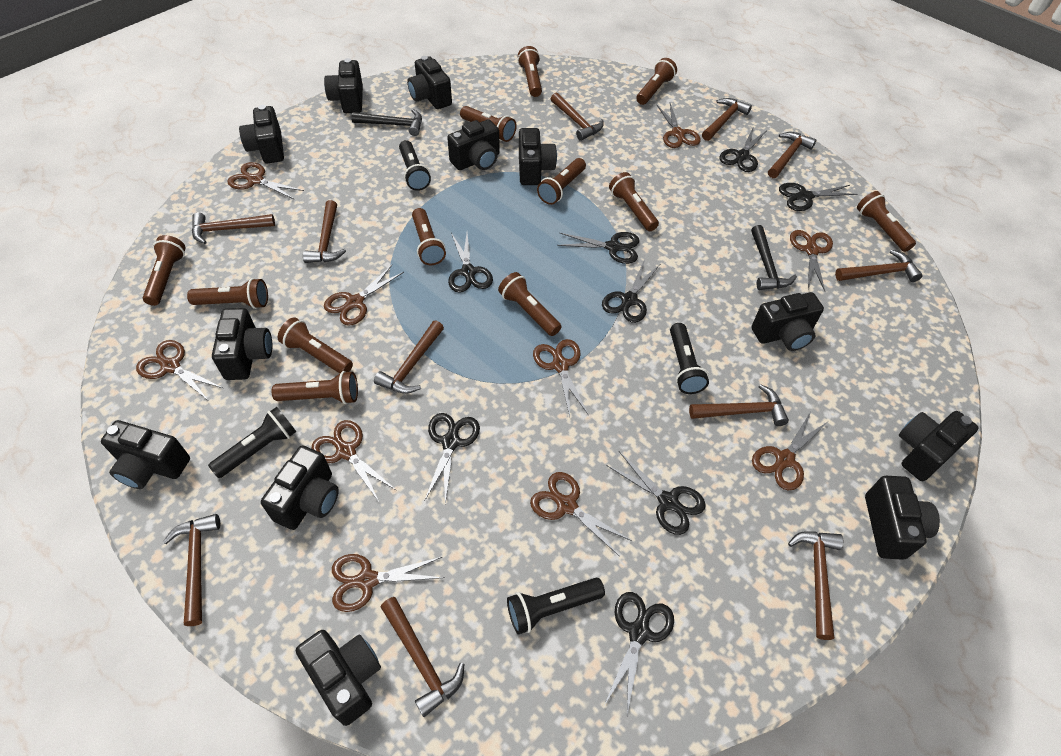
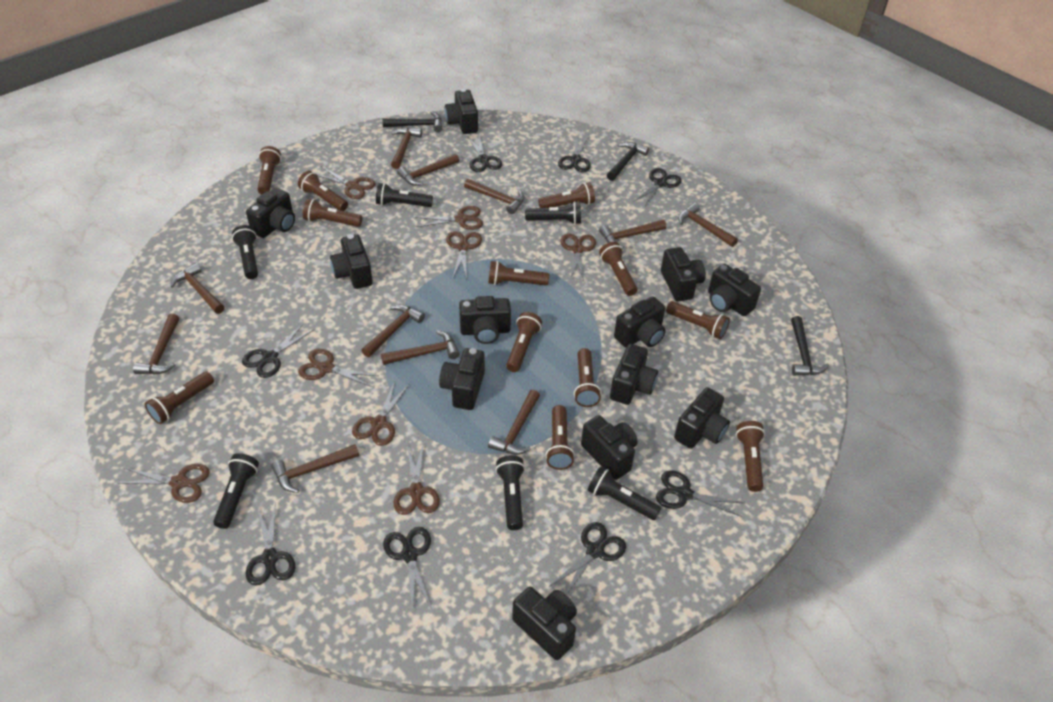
black flashlight: [208,407,296,478] [399,140,431,191] [507,578,605,634] [670,323,709,394] = 4 -> [213,453,259,529] [232,225,258,279] [376,183,433,207] [496,455,525,530] [525,201,581,225] [587,467,661,520] = 6
black hammer: [351,109,422,136] [751,225,797,290] = 2 -> [383,111,442,132] [607,142,649,181] [791,316,829,375] = 3
brown scissors: [136,340,223,400] [227,162,304,200] [311,420,397,502] [324,265,404,326] [332,554,445,612] [530,472,632,556] [533,339,589,417] [657,103,701,148] [752,412,829,491] [790,230,833,291] = 10 -> [118,464,210,503] [298,349,378,387] [318,166,376,199] [352,381,409,446] [393,442,440,515] [415,206,483,230] [446,231,482,279] [560,233,596,281] = 8

